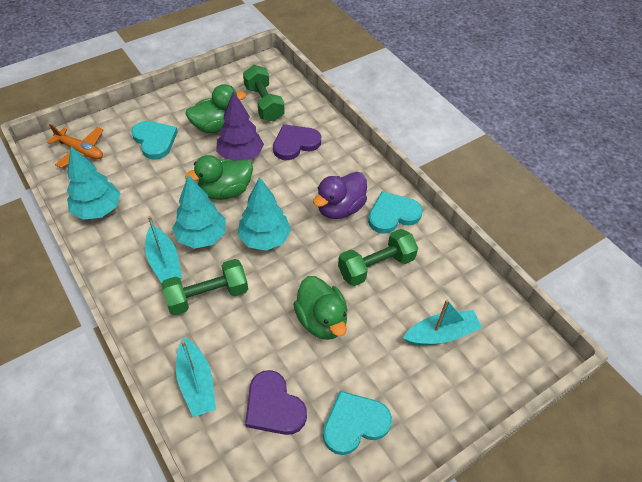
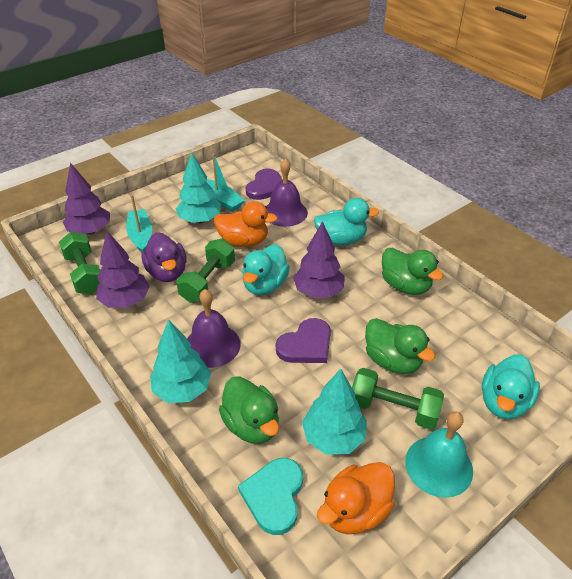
orange duck: none = 0 -> [214,201,278,247] [317,462,395,534] = 2
orange plane: [47,124,103,168] = 1 -> none = 0
purple bell: none = 0 -> [187,289,241,368] [267,159,308,227] = 2
purple tree: [216,91,264,161] = 1 -> [63,163,110,235] [96,231,150,308] [293,221,345,298] = 3
turquoise bell: none = 0 -> [405,412,473,498] = 1
turquoise boat: [145,216,182,283] [176,337,216,417] [403,300,482,345] = 3 -> [126,195,152,253] [207,153,245,212] = 2
turquoise duck: none = 0 -> [242,244,290,295] [314,198,379,245] [482,354,540,419] = 3
turquoise heart: [131,121,178,159] [323,391,392,455] [368,191,423,234] = 3 -> [238,458,303,535] = 1

